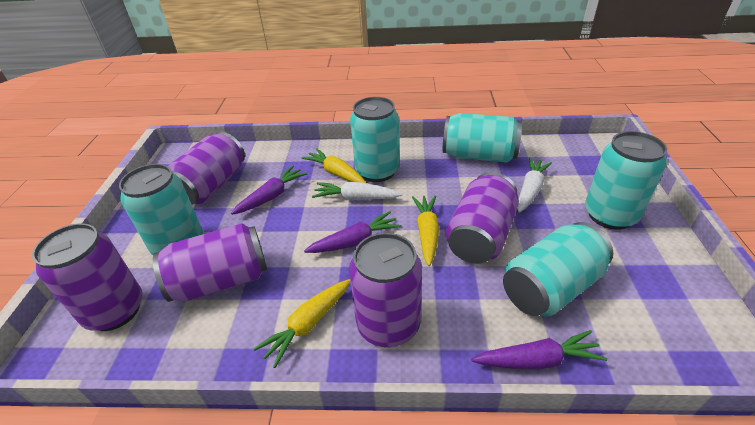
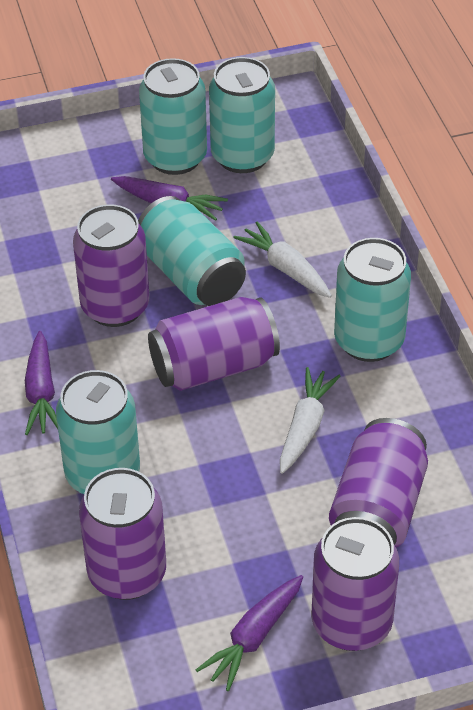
yellow carrot: [254,279,350,368] [302,148,366,183] [412,195,439,266] = 3 -> none = 0

